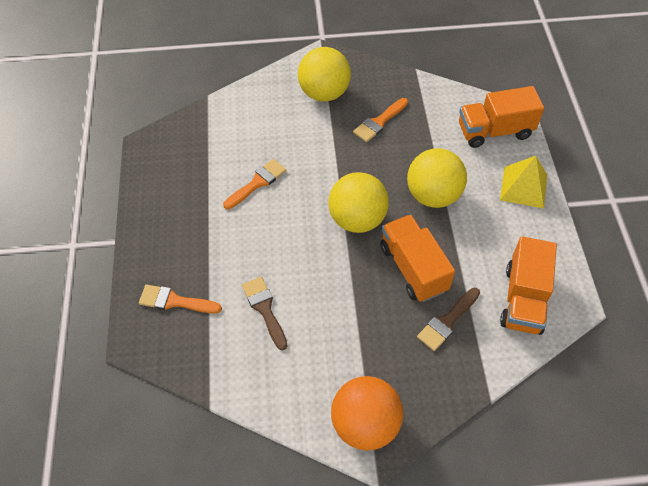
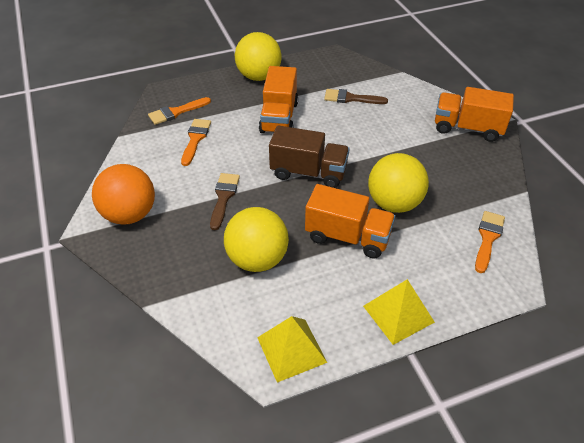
brown truck: none = 0 -> [269,125,350,188] = 1
yellow pyramid: [500,156,547,209] = 1 -> [257,316,327,382] [363,279,435,345] = 2

